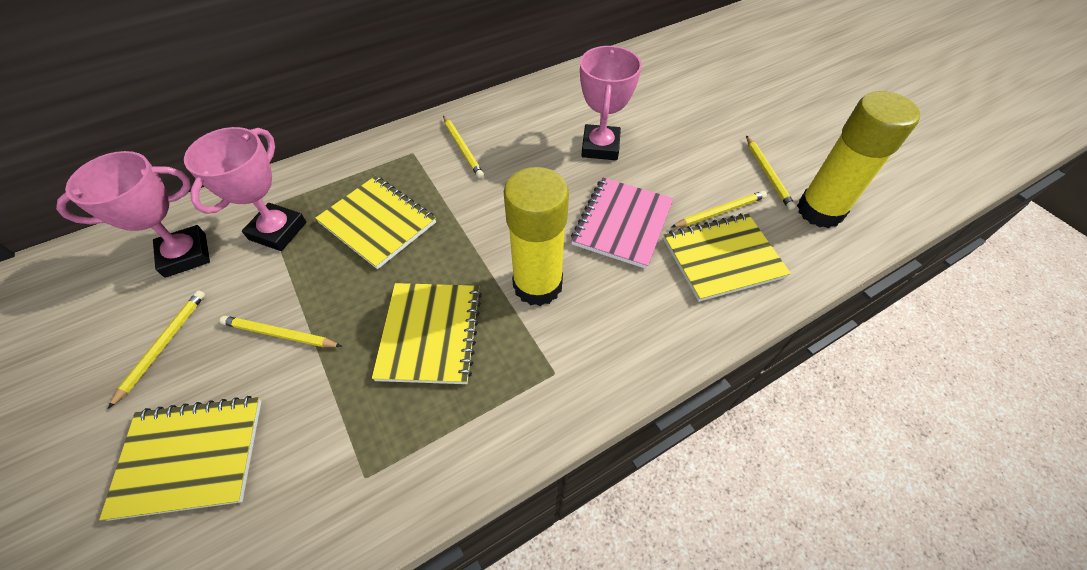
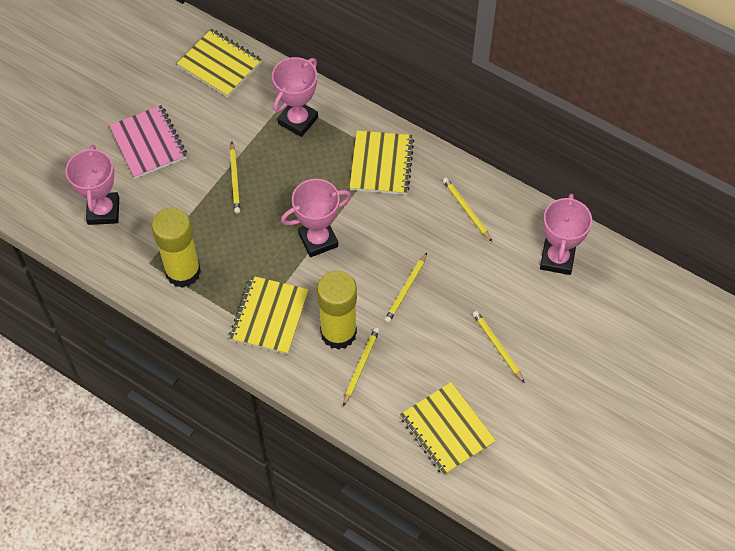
pink trophy: [56,151,210,278] [184,127,306,251] [580,46,642,160] = 3 -> [65,145,119,225] [272,57,318,137] [281,179,351,257] [540,194,592,275] = 4

